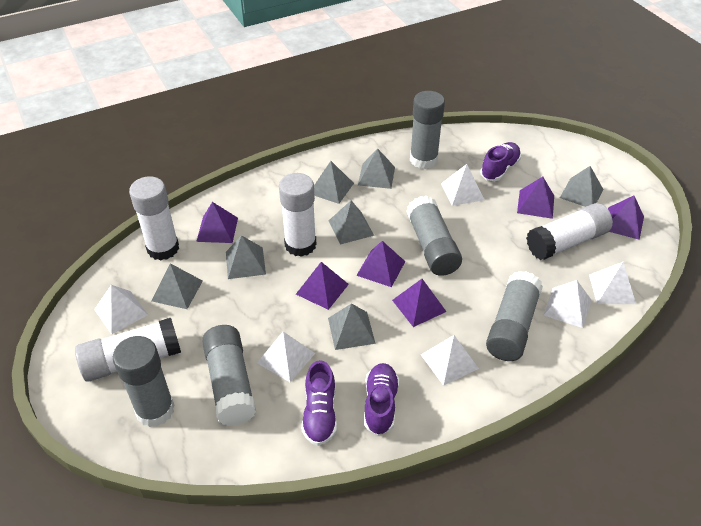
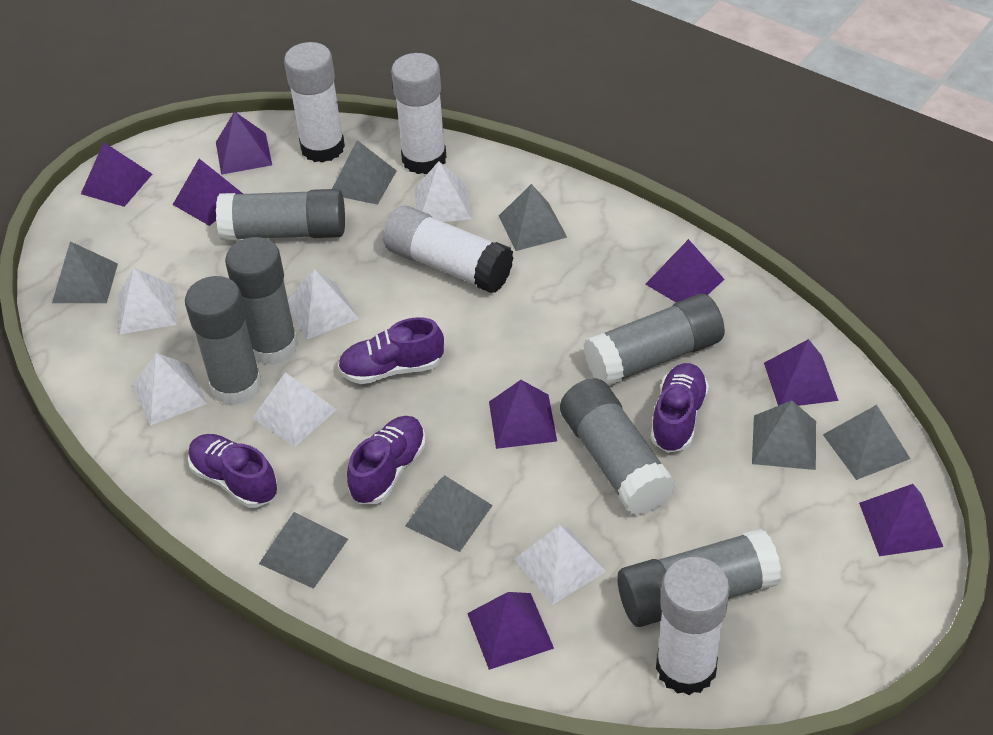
grey glue stick: [113,336,175,427] [202,325,257,426] [406,196,462,276] [410,91,445,169] [486,271,543,361] = 5 -> [185,276,262,405] [216,189,345,241] [225,237,298,365] [560,378,675,515] [584,294,725,386] [618,528,782,627] = 6
purple pyramid: [196,202,238,243] [296,262,349,310] [356,241,405,287] [392,279,447,327] [517,177,554,219] [608,196,644,240] = 6 -> [81,142,152,207] [173,159,243,226] [216,111,272,175] [467,592,554,670] [489,380,557,449] [645,239,725,303] [764,339,839,406] [859,484,943,556] = 8
purple shoe: [302,360,337,446] [364,363,399,435] [480,142,521,181] = 3 -> [188,434,278,508] [338,317,444,384] [347,416,426,504] [651,363,709,453] = 4

